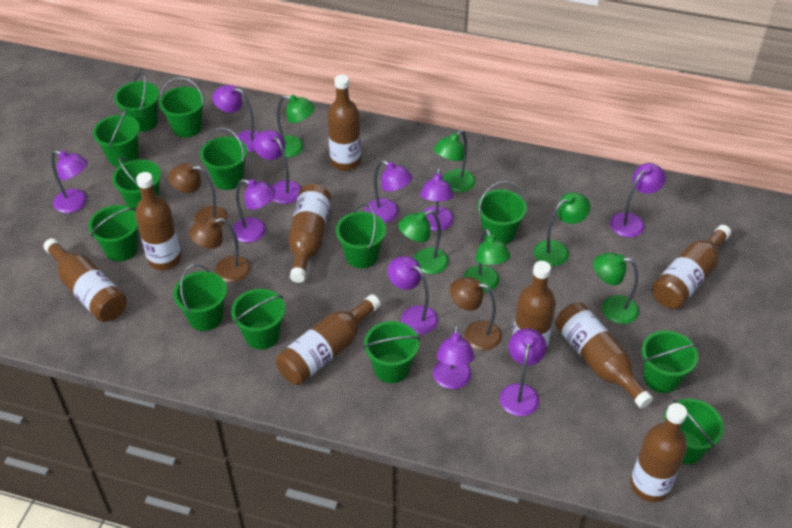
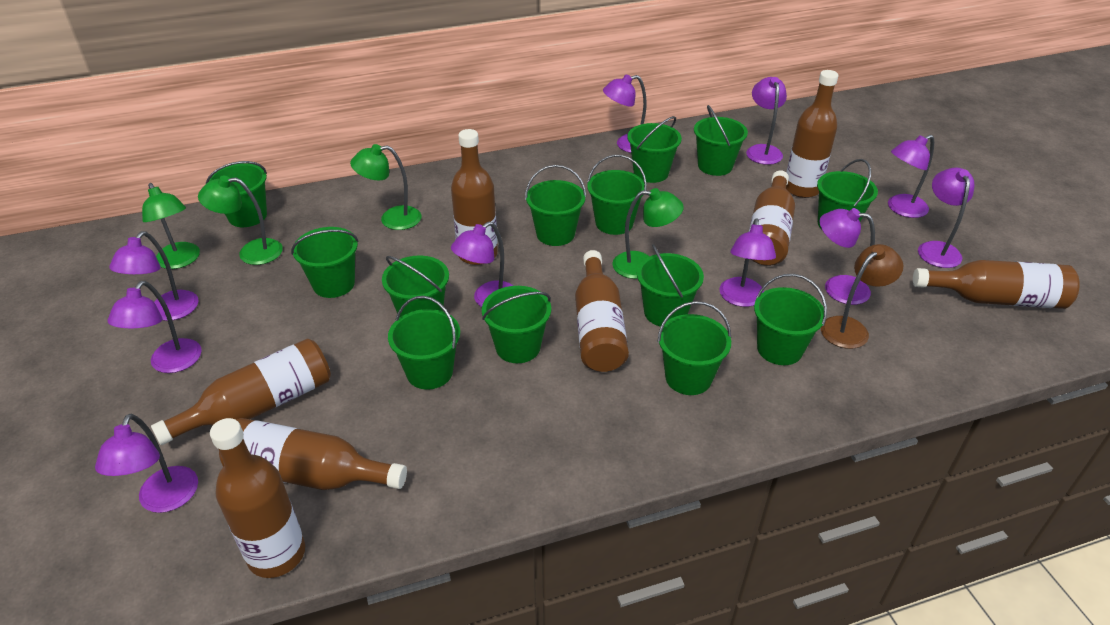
brown bottle: [43,238,127,322] [135,172,181,270] [276,294,381,385] [288,184,331,283] [327,75,361,171] [513,261,556,352] [555,303,653,408] [630,403,687,502] [652,225,731,309] = 9 -> [151,339,331,445] [210,418,305,578] [219,418,407,490] [451,129,498,265] [575,250,629,372] [749,170,795,266] [786,70,839,198] [913,260,1080,309] = 8
brown lamp: [168,163,228,227] [189,217,251,283] [450,277,502,351] = 3 -> [821,244,903,349] = 1
green lamp: [277,95,315,158] [398,210,449,274] [434,130,476,192] [464,229,510,292] [534,192,591,266] [593,253,639,324] = 6 -> [142,183,200,269] [198,176,283,265] [350,144,422,230] [612,188,684,279] = 4

